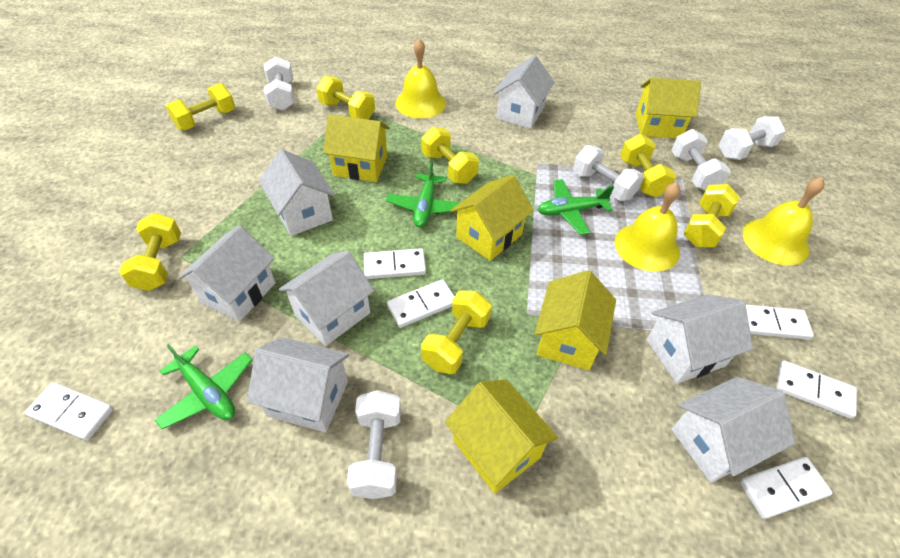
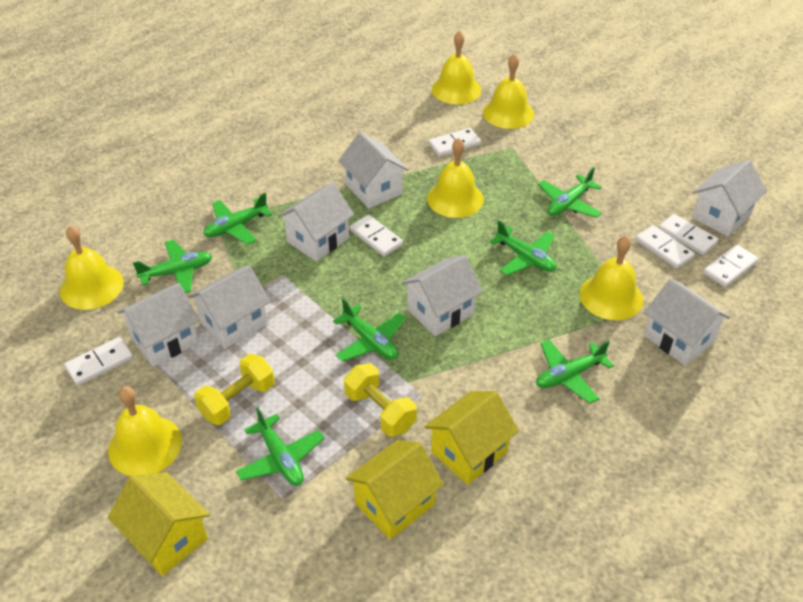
green plane: [154,344,253,429] [386,161,461,227] [538,179,614,235] = 3 -> [133,240,212,293] [203,193,272,245] [236,407,325,486] [333,299,406,362] [490,220,556,276] [536,339,614,404] [538,167,602,218] = 7
white dumbbell: [264,56,295,111] [347,390,401,499] [573,145,644,201] [671,129,731,191] [719,116,786,160] = 5 -> none = 0
yellow bell: [395,39,446,119] [615,182,680,272] [743,177,825,266] = 3 -> [60,225,124,310] [108,386,182,476] [427,138,484,218] [432,31,481,104] [483,54,534,129] [579,236,643,320] = 6
yellow dumbbell: [119,213,181,291] [166,83,235,130] [316,76,375,120] [421,127,479,184] [421,290,492,374] [620,134,676,197] [683,184,740,247] = 7 -> [194,354,275,425] [344,363,417,437] = 2
yellow house: [323,114,390,182] [445,379,558,494] [450,175,534,261] [535,270,616,371] [636,78,701,138] = 5 -> [108,472,210,576] [346,440,444,540] [425,391,519,485] = 3

